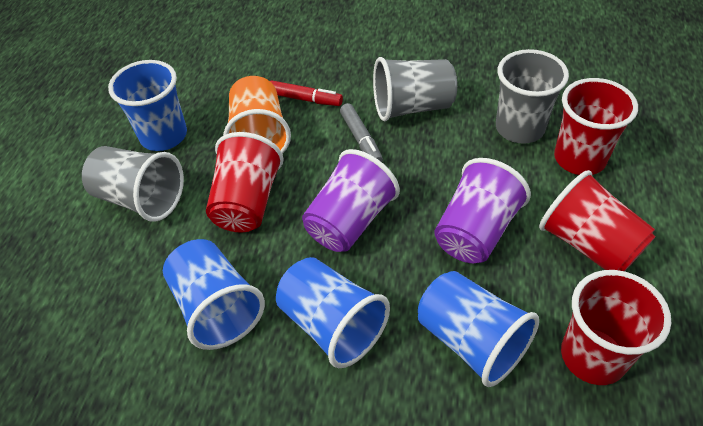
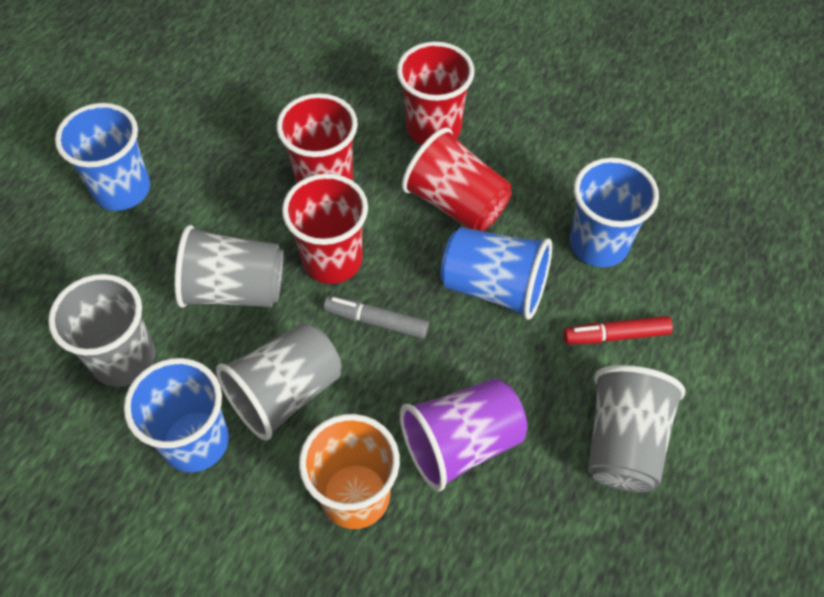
grey cup: [82,146,184,222] [373,57,457,121] [496,49,569,144] = 3 -> [48,274,156,387] [175,225,283,308] [216,322,341,441] [587,365,685,492] = 4
purple cup: [302,149,400,252] [434,158,531,263] = 2 -> [400,378,527,491] = 1

